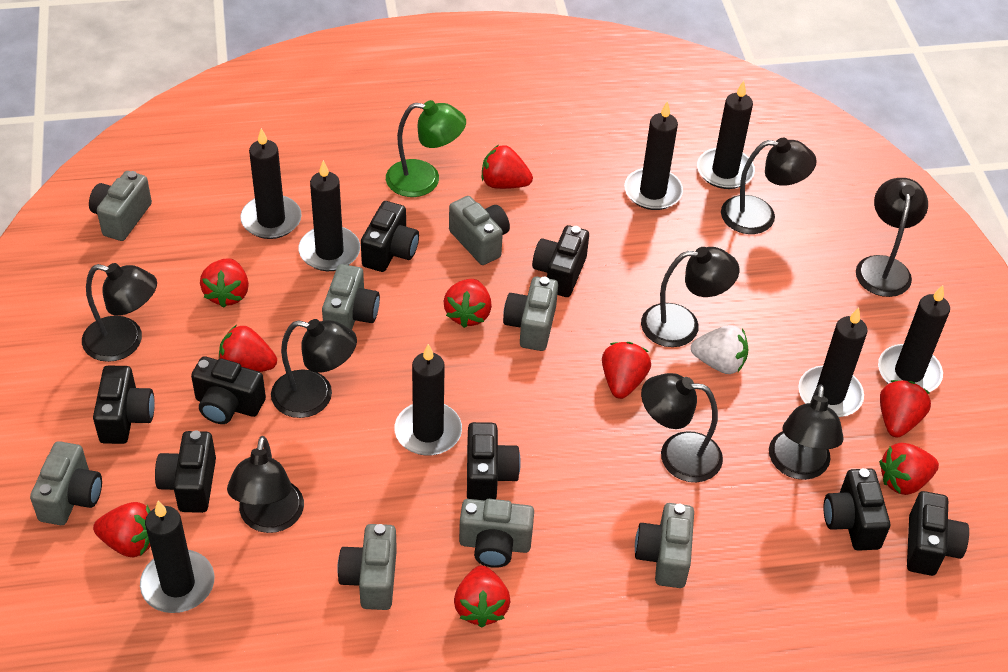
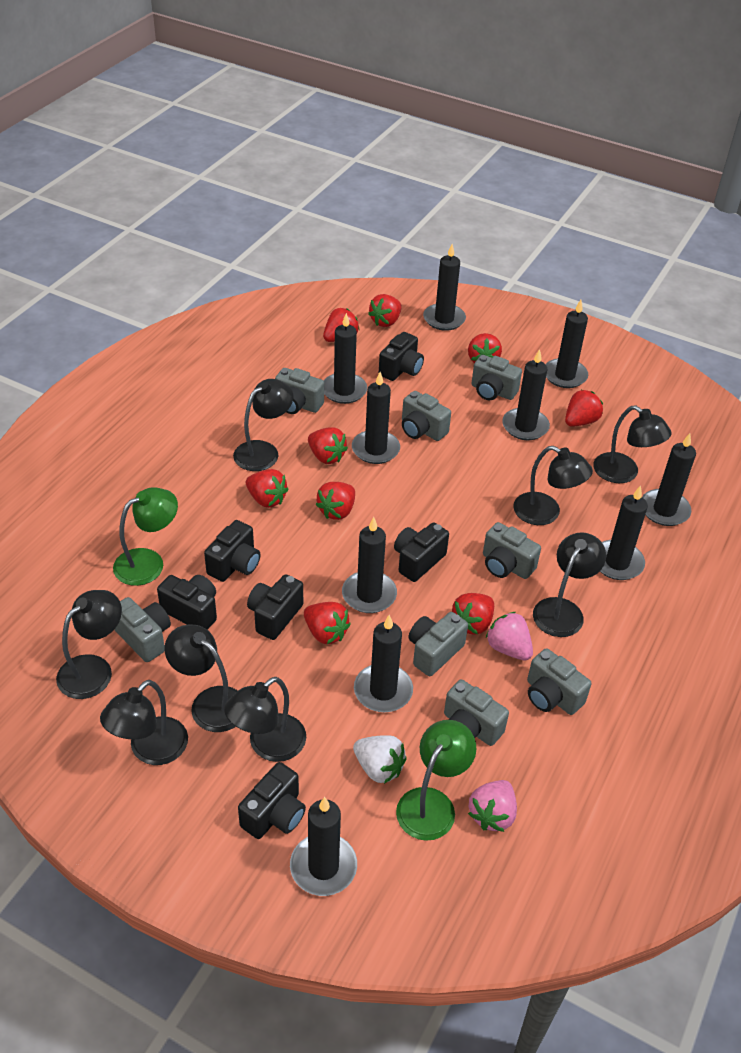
black camera: [93,365,155,444] [155,431,216,513] [191,356,266,424] [361,201,419,272] [467,422,521,501] [532,225,589,297] [823,468,890,551] [907,491,969,576] = 8 -> [157,575,217,630] [204,520,261,582] [238,762,306,839] [247,574,303,640] [379,332,424,381] [394,522,449,582] = 6
black candle: [140,501,214,613] [240,128,302,239] [299,160,360,271] [394,344,462,456] [624,101,683,210] [697,81,755,189] [798,307,868,417] [878,285,950,392] = 8 -> [290,797,357,896] [323,313,367,404] [342,517,397,613] [352,372,400,464] [354,615,413,712] [423,244,466,331] [502,349,550,440] [546,300,588,388] [600,485,648,580] [642,433,696,526] = 10
green lamp: [386,100,466,197] = 1 -> [113,487,178,586] [396,720,476,841] = 2
pink strawberry: none = 0 -> [468,780,517,832] [486,612,533,660] = 2

